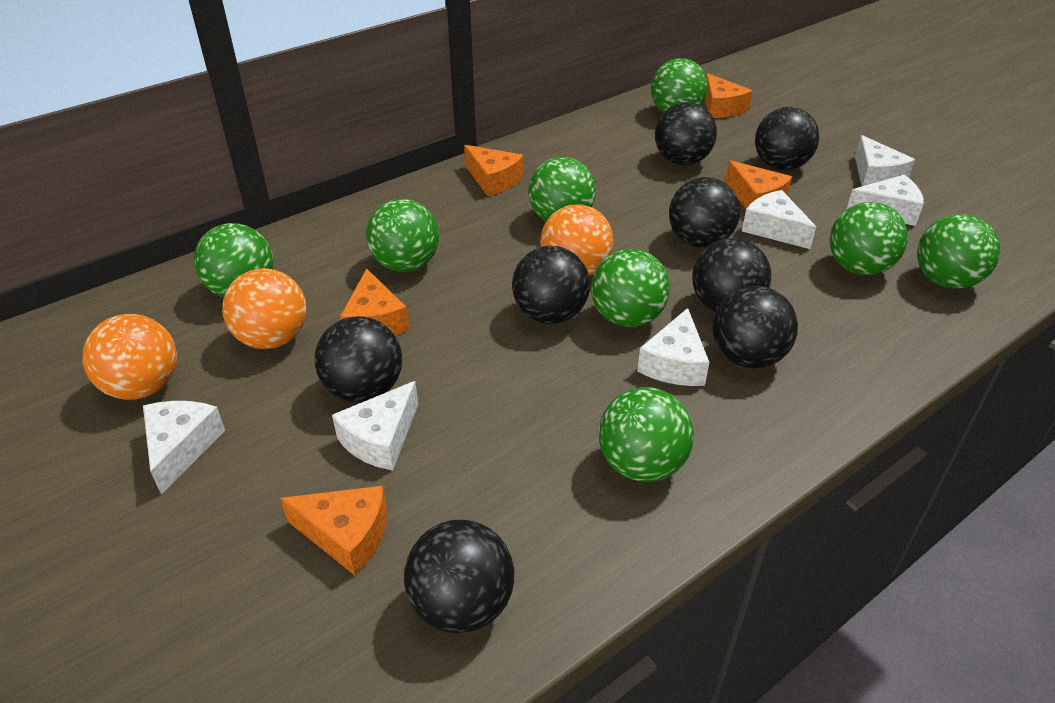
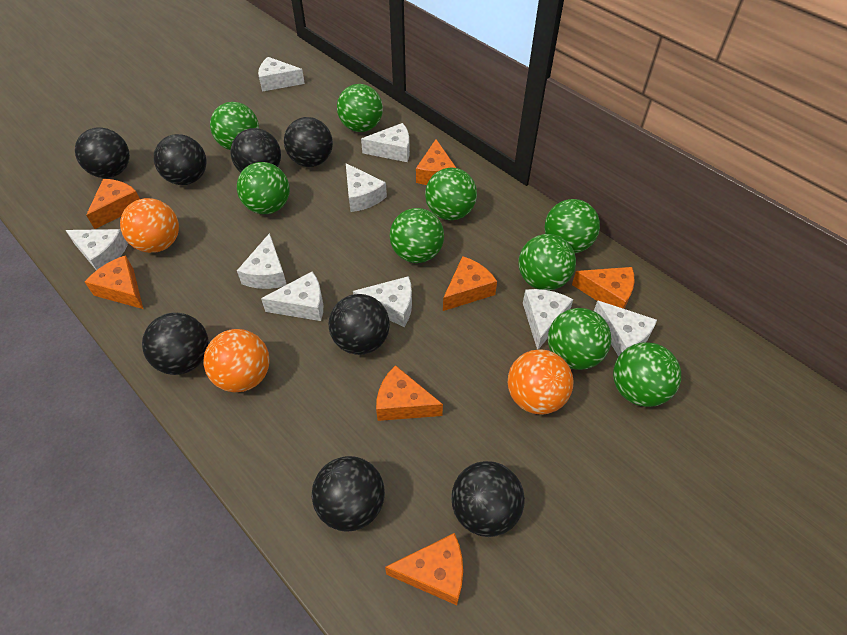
green ball: [194,223,274,297] [366,199,439,272] [528,157,596,221] [591,249,670,327] [599,387,694,482] [651,58,708,113] [829,202,908,275] [917,214,1000,289] = 8 -> [210,102,259,150] [237,162,290,214] [337,84,383,132] [390,208,444,263] [425,168,477,220] [519,234,576,290] [545,199,600,253] [548,308,611,370] [613,342,681,407] = 9
orange cheese: [280,486,387,575] [340,268,409,335] [464,145,523,196] [705,73,752,118] [725,160,792,209] = 5 -> [85,255,143,309] [86,179,140,229] [376,365,443,421] [385,533,463,605] [416,139,456,185] [443,256,497,311] [572,267,635,309] = 7
white cheese: [143,401,225,494] [332,381,418,470] [637,308,709,386] [742,190,816,249] [846,175,924,226] [855,135,915,186] = 6 -> [66,229,128,270] [237,233,287,289] [258,57,305,92] [261,272,323,321] [346,163,387,212] [353,276,412,327] [361,123,410,162] [523,289,573,350] [594,300,657,357] = 9

